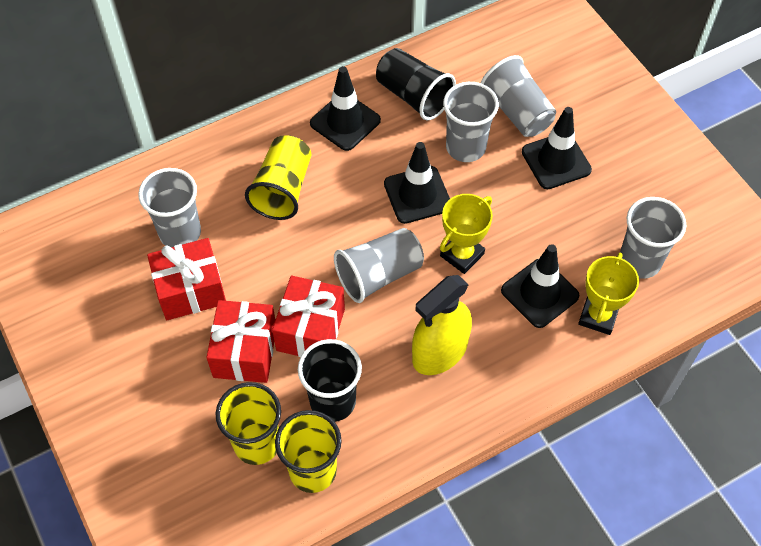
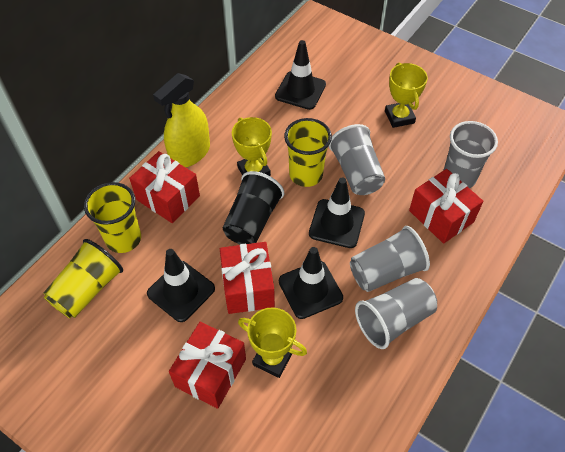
black cup: [298,339,362,422] [376,48,456,120] = 2 -> [223,171,284,244] = 1
grey cup: [138,168,201,247] [334,228,424,303] [443,82,499,162] [481,55,556,137] [620,197,686,279] = 5 -> [329,124,385,195] [350,226,430,292] [355,278,437,349] [444,121,498,188] = 4
red gift: [147,238,226,320] [206,300,275,383] [272,276,345,357] = 3 -> [129,151,200,223] [169,322,246,409] [220,242,275,314] [409,169,483,244] = 4
yellow trophy: [440,194,493,274] [578,252,639,335] = 2 -> [232,117,272,176] [238,307,307,378] [385,63,428,128] = 3

